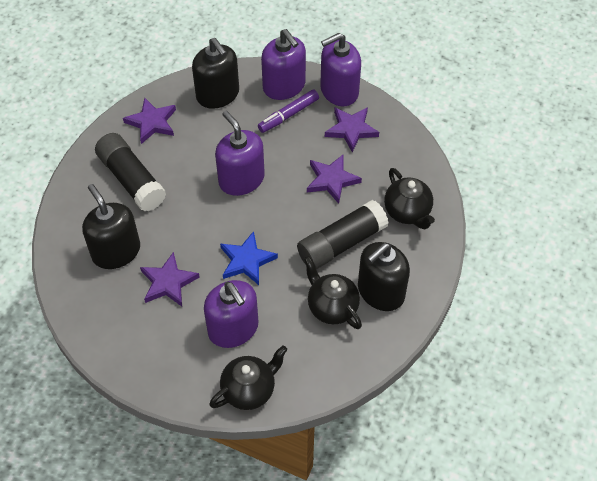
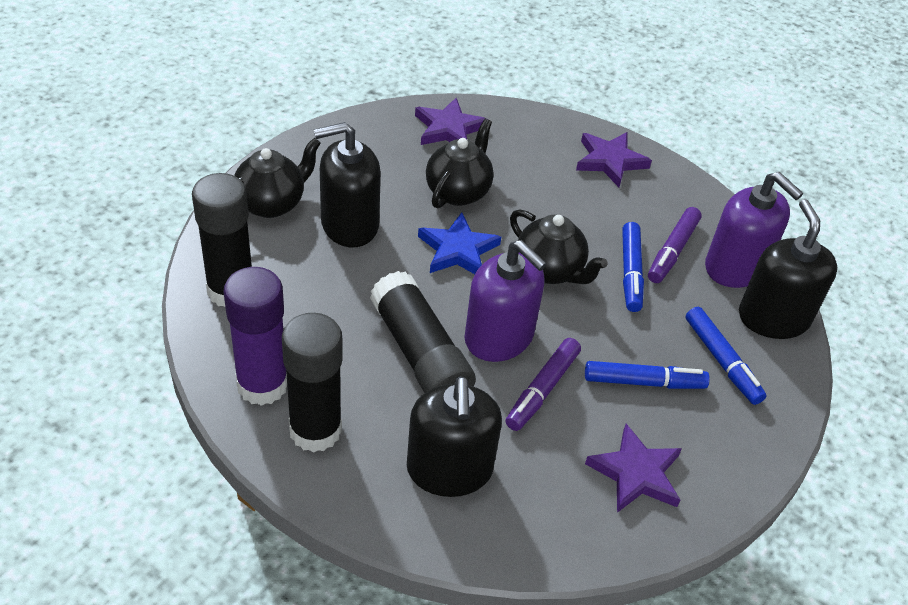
black glue stick: [95,133,166,211] [297,200,389,270] = 2 -> [192,173,252,307] [282,313,343,453] [370,271,476,393] = 3
blue marker: none = 0 -> [585,361,710,389] [622,222,644,312] [685,307,767,405] = 3
purple glue stick: none = 0 -> [223,267,287,406] = 1
purple marker: [258,89,319,133] = 1 -> [505,338,581,431] [648,207,702,283] = 2
purple soap dispenser: [204,280,259,348] [215,111,265,196] [261,29,306,100] [320,33,361,106] = 4 -> [464,240,547,362] [705,172,803,288] = 2
purple star: [123,98,176,144] [140,252,200,306] [307,155,362,204] [325,107,379,152] = 4 -> [415,98,489,145] [576,132,652,187] [585,424,682,513] = 3

